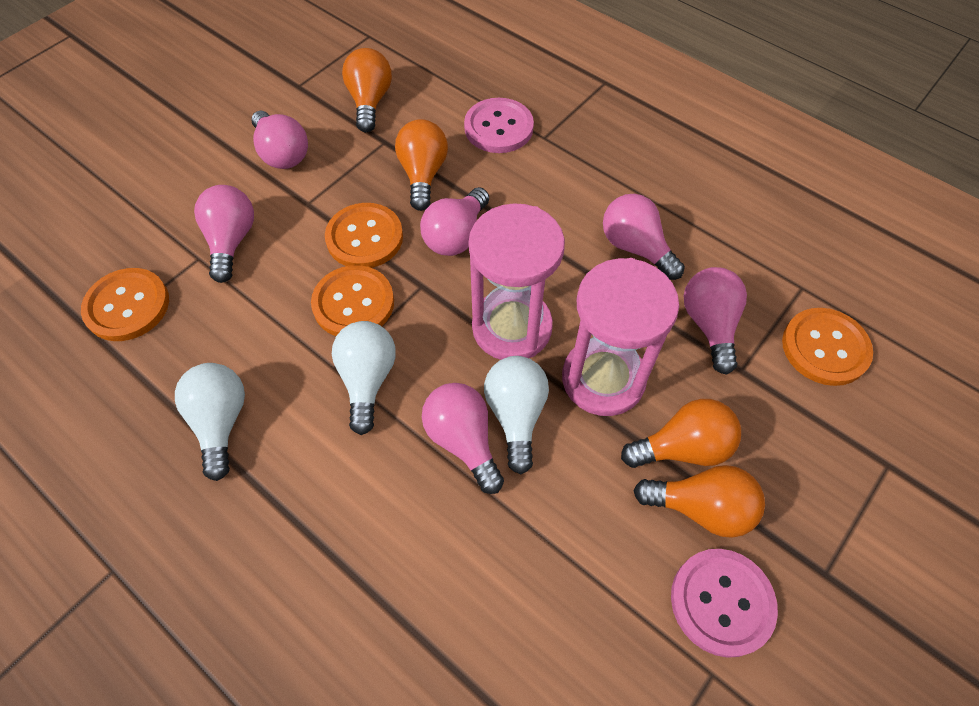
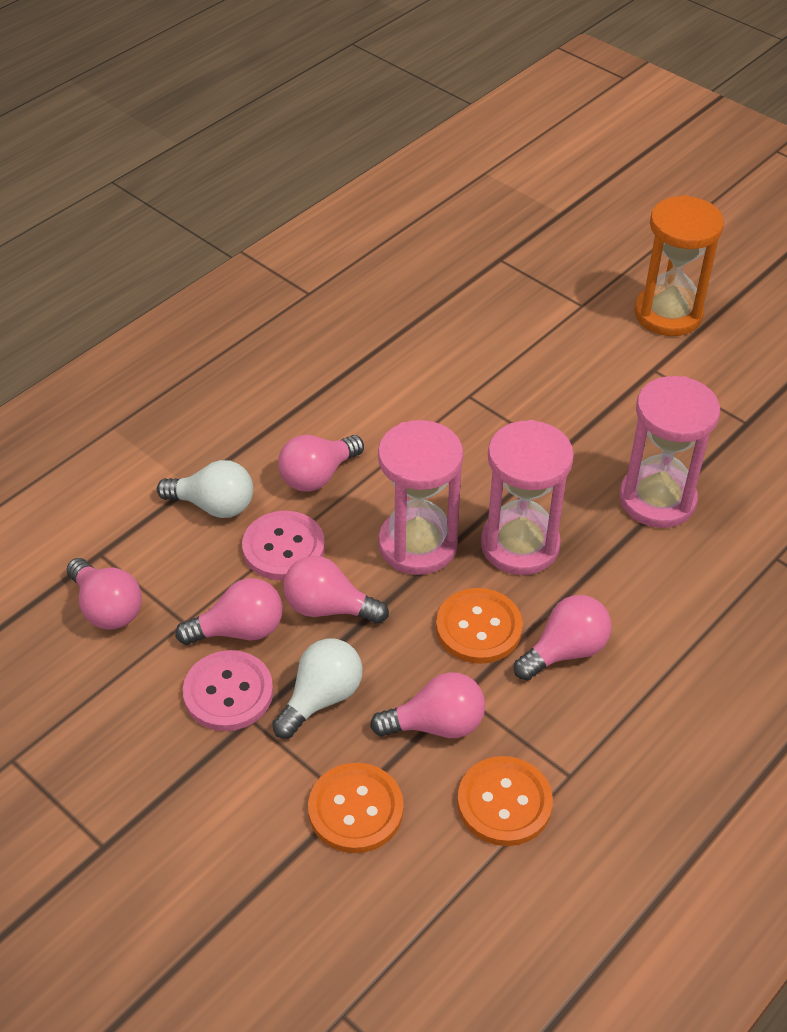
orange button: [81,268,169,341] [311,265,394,336] [325,203,403,268] [782,308,873,386] = 4 -> [308,763,403,853] [436,588,523,664] [457,756,553,846] = 3
orange hourglass: none = 0 -> [634,195,724,336] = 1
orange light bulb: [342,48,392,132] [395,119,448,211] [621,399,741,468] [634,465,765,538] = 4 -> none = 0
pink hourglass: [468,203,565,360] [562,258,679,416] = 2 -> [378,420,463,575] [481,420,574,575] [619,376,720,528] = 3
white light bulb: [175,363,245,481] [332,321,396,435] [484,356,549,474] = 3 -> [157,460,253,518] [272,638,363,738] = 2

